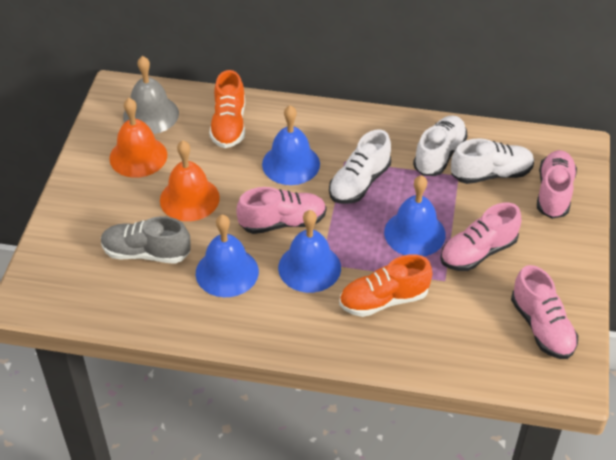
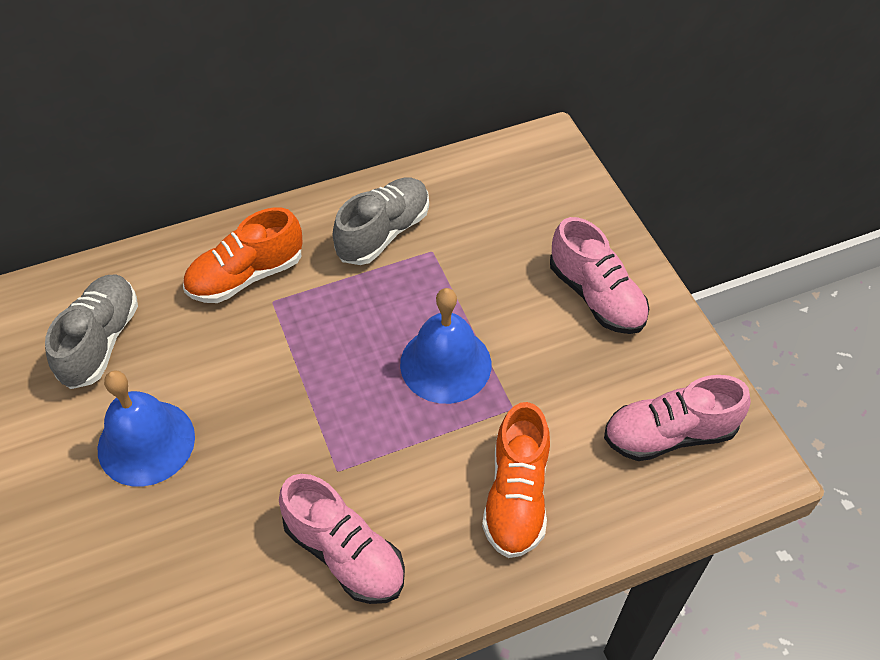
blue bell: [196,215,259,297] [262,105,320,185] [278,210,341,293] [384,175,446,257] = 4 -> [98,371,195,486] [400,288,491,404] = 2
grey bell: [123,56,179,134] = 1 -> none = 0
grey shoe: [101,216,191,264] = 1 -> [45,274,138,389] [332,178,429,265] = 2
orange bell: [109,98,167,178] [160,140,220,221] = 2 -> none = 0
pink shoe: [237,187,326,234] [440,203,521,271] [511,265,578,359] [537,150,577,219] = 4 -> [279,474,405,604] [550,217,649,334] [604,375,751,461] = 3
white shoe: [329,130,391,204] [413,115,467,176] [451,138,534,184] = 3 -> none = 0

